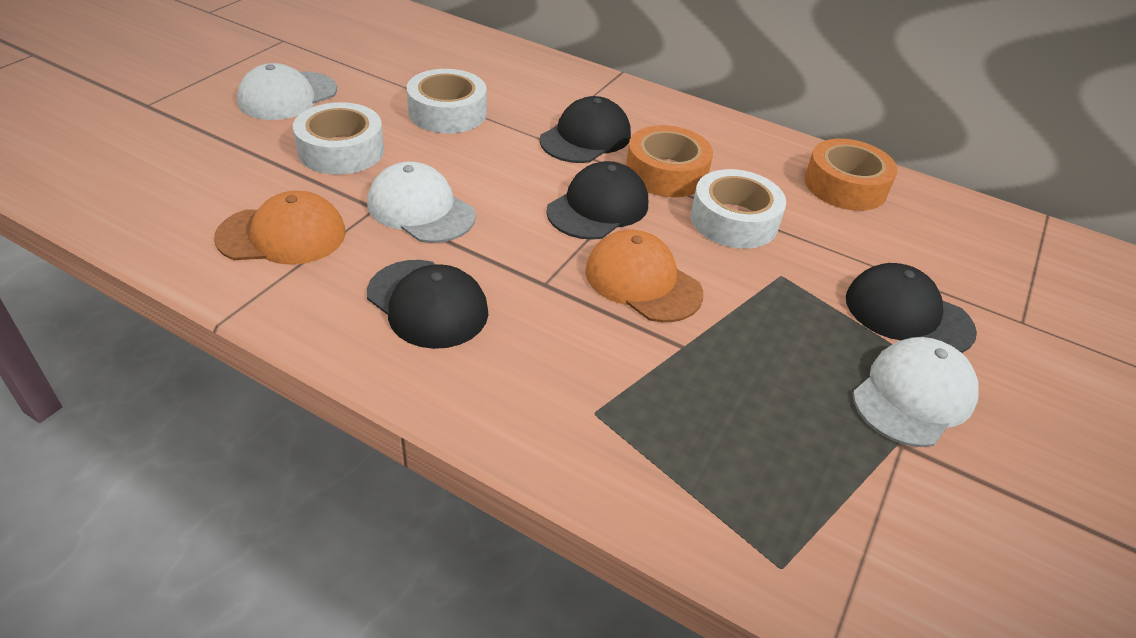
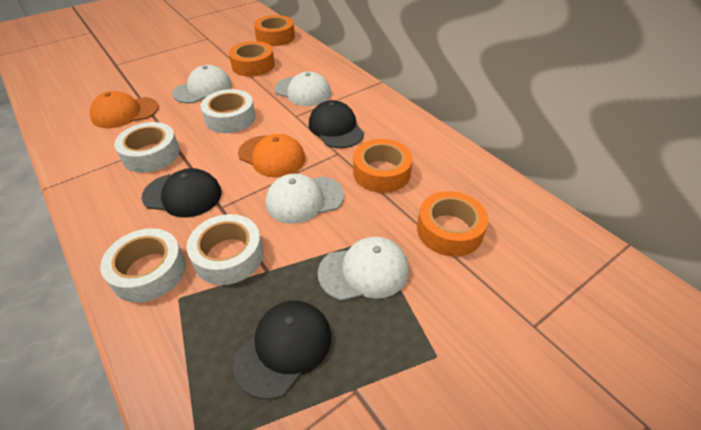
black cap: [367,260,488,349] [539,96,631,163] [546,161,648,240] [846,263,977,353] = 4 -> [141,168,221,217] [233,301,331,399] [309,100,364,148] = 3
orange tape: [626,125,713,197] [804,139,898,211] = 2 -> [229,41,275,77] [254,15,295,46] [353,139,413,193] [417,191,489,257] = 4
white cap: [237,63,337,120] [367,161,476,243] [853,337,979,447] = 3 -> [172,65,232,103] [266,173,344,224] [275,71,331,106] [318,237,409,301] = 4
white tape: [293,102,384,175] [407,69,487,134] [691,169,786,248] = 3 -> [100,228,186,303] [114,122,180,173] [187,214,264,285] [201,89,256,133] = 4

